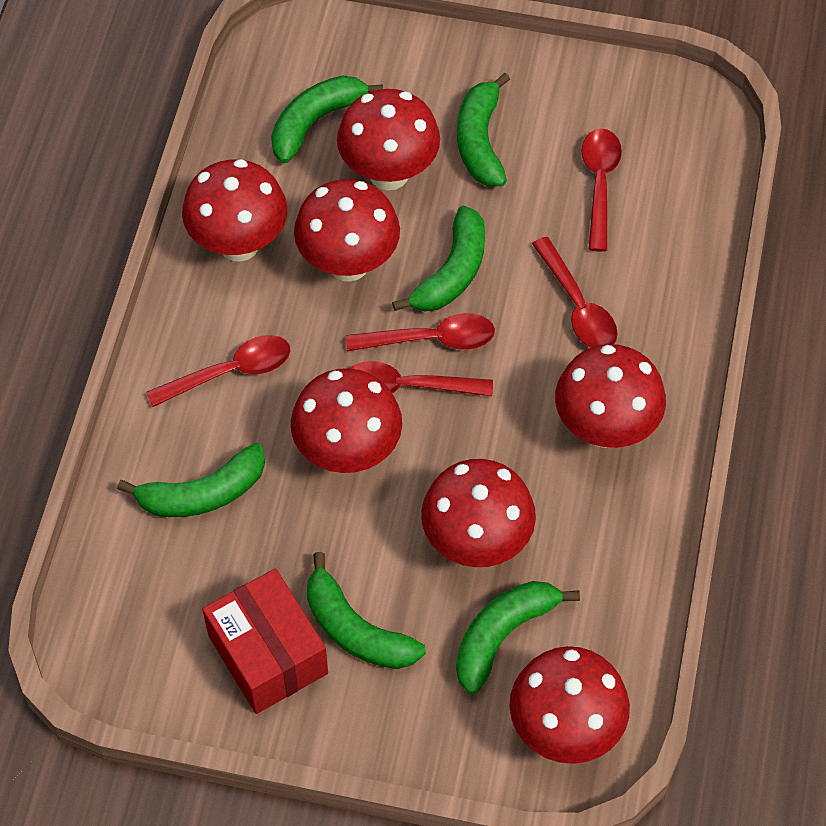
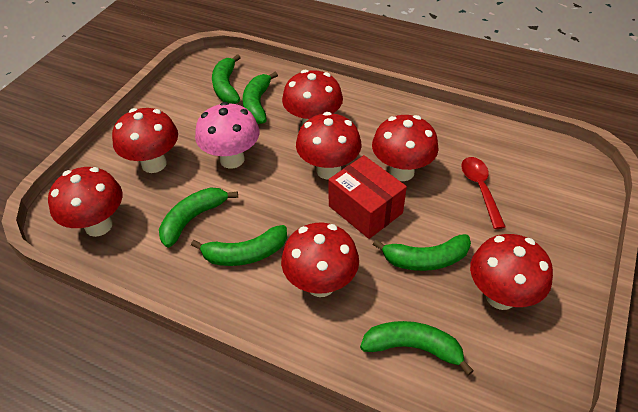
pink mushroom: none = 0 -> [195,102,260,169] = 1
red spoon: [146,335,291,407] [346,313,495,351] [349,361,493,396] [532,237,618,348] [581,129,622,252] = 5 -> [462,157,506,229] = 1

